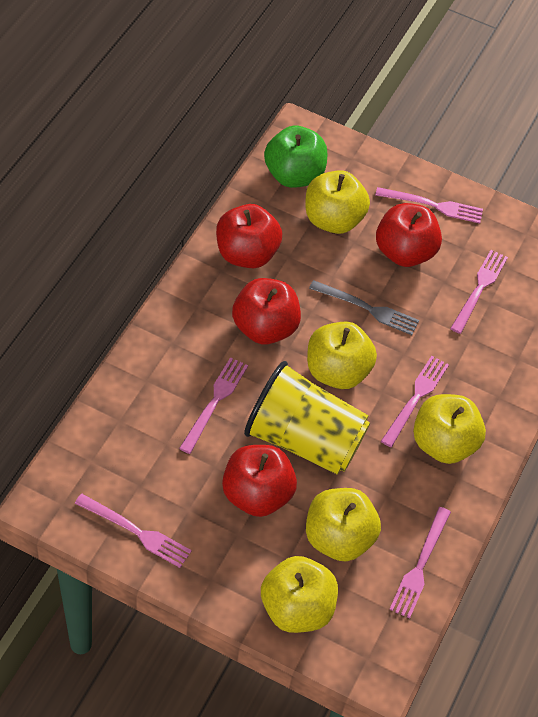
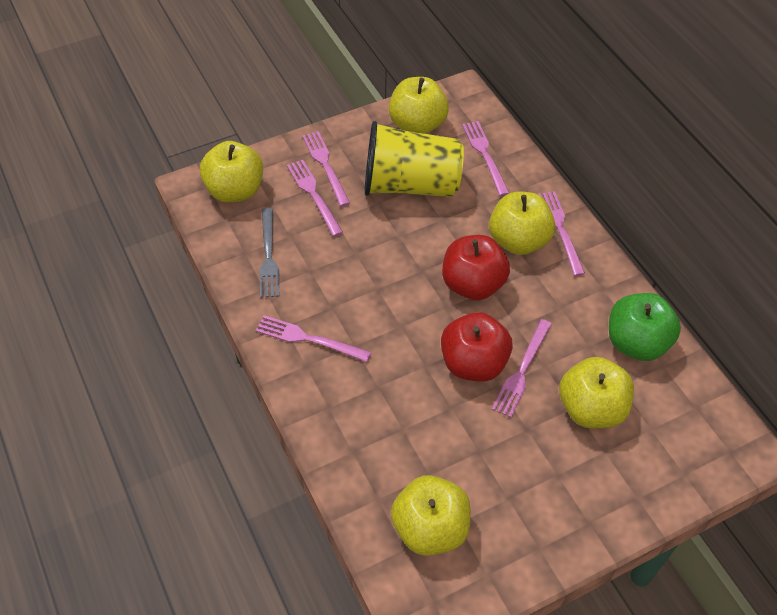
red apple: [216,204,282,268] [222,445,297,517] [232,278,301,345] [376,203,442,267] = 4 -> [441,312,513,382] [442,235,510,300] = 2

